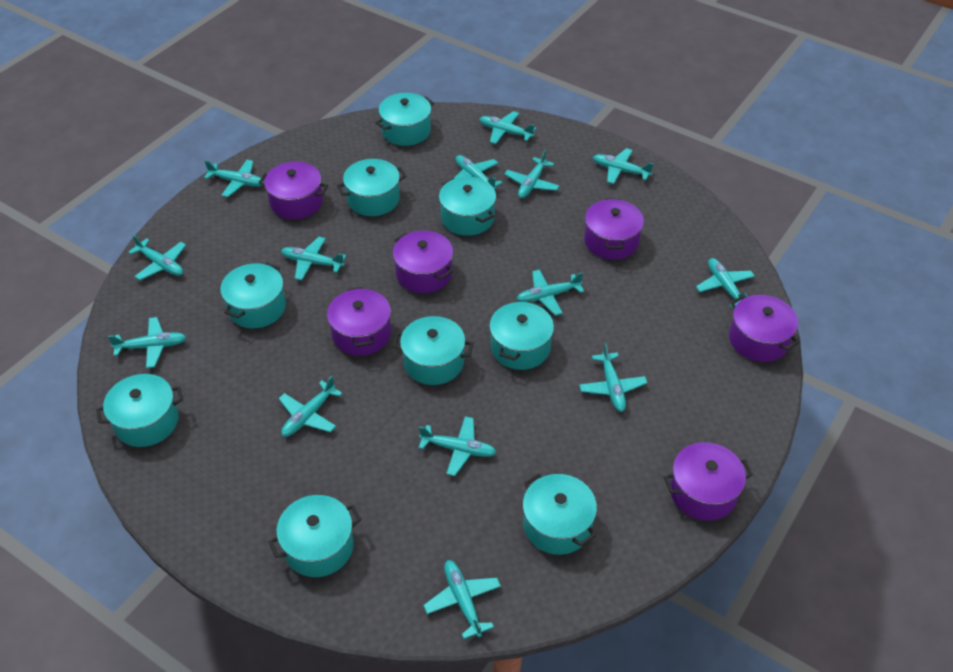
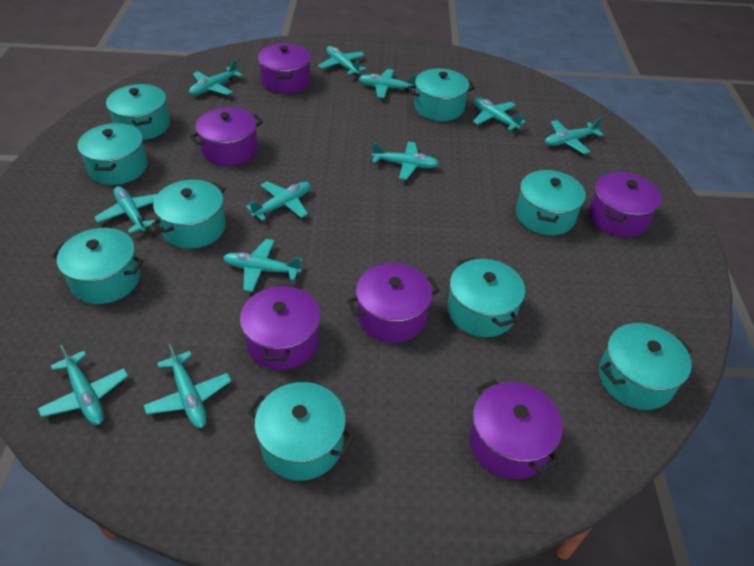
turquoise plane: [108,317,186,368] [128,235,186,280] [204,160,264,197] [279,376,343,437] [281,237,346,280] [419,416,496,476] [423,560,501,639] [454,155,502,190] [480,111,536,144] [504,150,559,198] [517,269,584,316] [579,343,648,412] [593,148,653,184] [696,258,755,307] = 14 -> [38,345,128,425] [94,186,157,234] [143,344,231,428] [189,59,242,95] [223,239,302,292] [246,181,310,221] [318,46,366,75] [359,69,418,98] [372,142,439,180] [473,97,526,130] [545,117,603,154] = 11

